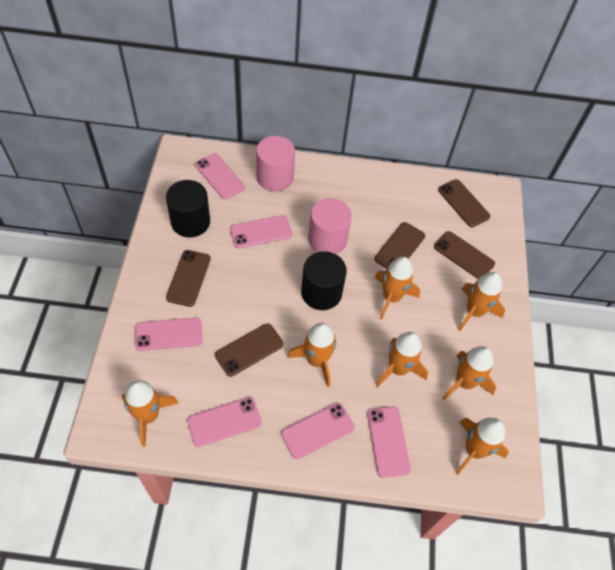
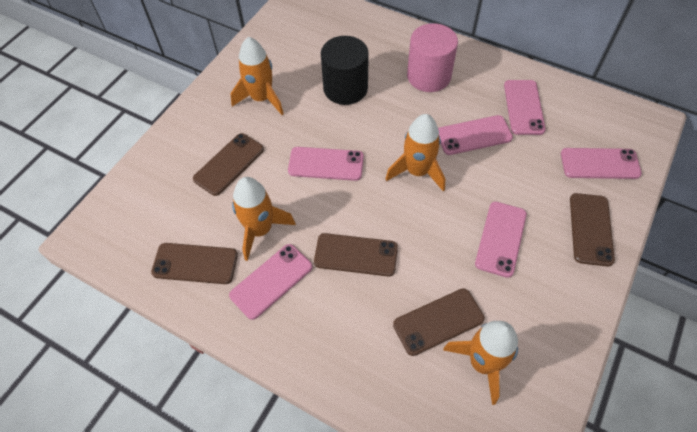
black cylinder: [166,180,210,238] [301,251,347,310] = 2 -> [321,36,369,105] = 1
orange rocket: [122,380,178,447] [287,323,336,387] [374,256,420,320] [376,332,428,387] [442,346,496,400] [456,418,509,475] [458,272,505,331] = 7 -> [230,37,284,115] [232,177,296,261] [386,114,445,191] [443,321,518,405] = 4
pink cylinder: [256,136,295,191] [308,198,352,254] = 2 -> [407,23,458,92] = 1

